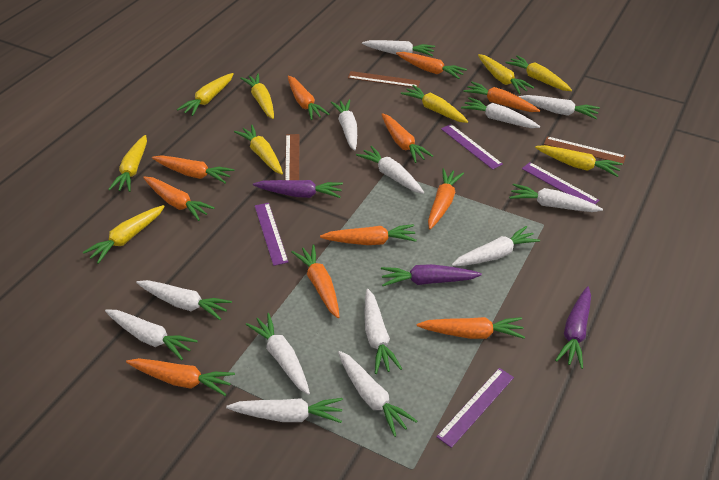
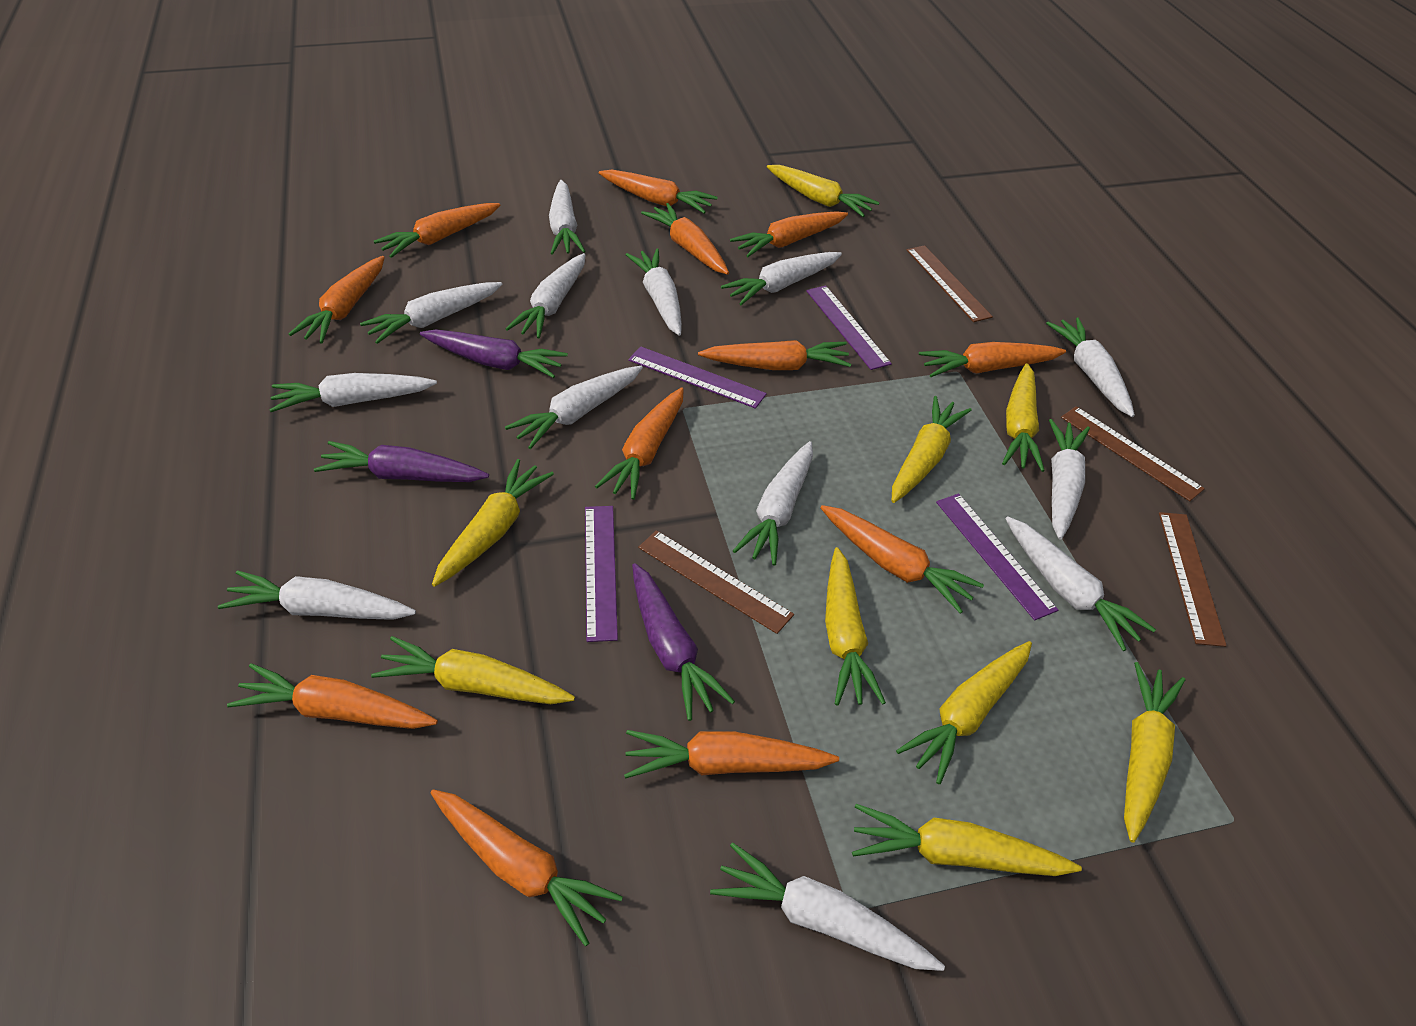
brown ruler: [285,134,299,180] [348,71,420,88] [544,136,626,164] = 3 -> [638,530,794,634] [907,245,993,322] [1061,406,1205,501] [1159,512,1227,647] = 4
orange carrot: [126,358,235,396] [143,177,215,221] [152,155,234,183] [288,76,329,120] [291,244,339,318] [320,224,417,245] [381,113,433,163] [396,52,467,79] [417,317,525,339] [428,168,464,229] [463,82,540,112] = 11 -> [227,663,438,729] [289,256,385,343] [374,203,500,258] [431,789,623,946] [595,387,684,500] [599,170,718,214] [624,730,839,779] [641,203,729,275] [698,340,851,370] [730,211,848,257] [820,505,984,613] [919,342,1066,377] = 12

